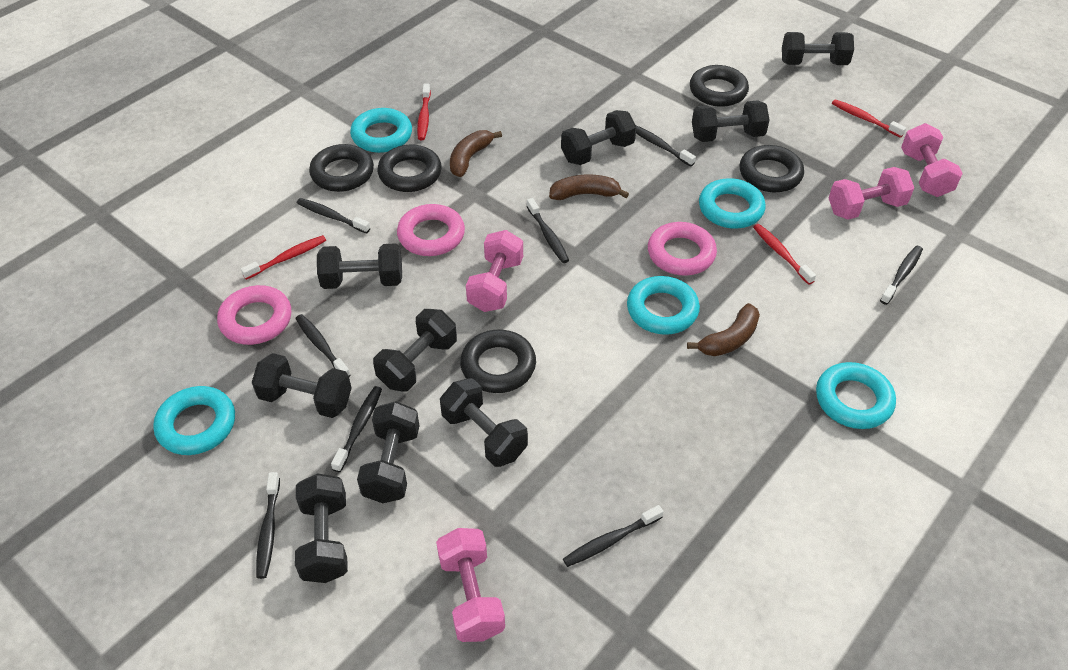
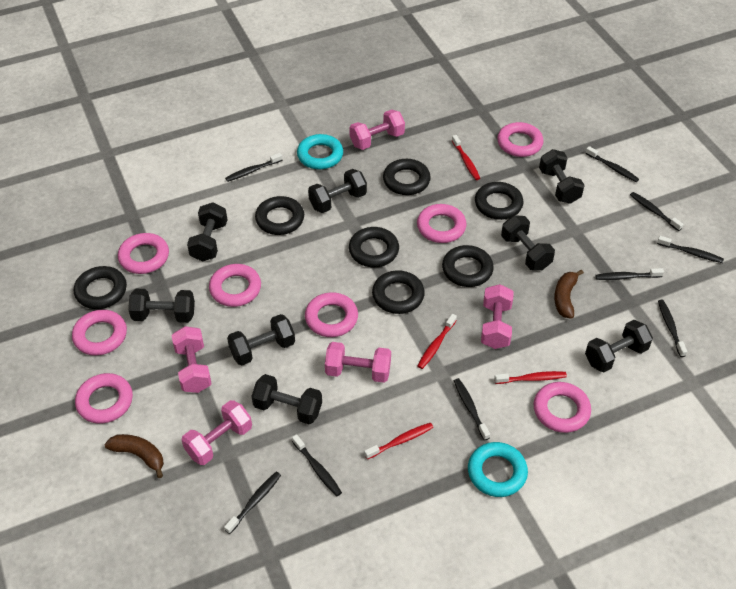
black dumbbell: [252,353,352,418] [295,473,348,583] [317,243,402,289] [357,401,420,503] [373,309,457,392] [440,378,528,467] [561,110,636,165] [692,100,769,142] [782,32,854,65] = 9 -> [128,289,195,323] [187,202,228,262] [227,314,295,365] [252,374,322,424] [308,169,367,213] [501,215,555,270] [539,149,585,204] [585,320,653,372] = 8
black ring: [309,144,374,192] [377,145,442,192] [460,330,536,393] [690,65,749,107] [740,145,804,192] = 5 -> [74,266,127,309] [255,196,304,235] [349,227,399,267] [372,270,425,314] [383,159,431,195] [442,245,494,287] [475,182,523,220] = 7
black toothbrush: [256,472,280,579] [295,314,351,377] [297,198,370,234] [331,386,382,472] [527,198,569,263] [563,505,664,567] [636,125,696,167] [880,246,923,305] = 8 -> [224,472,281,534] [225,153,282,182] [292,434,342,496] [454,378,490,440] [586,146,639,182] [595,268,664,280] [630,192,684,231] [657,236,724,263] [658,300,687,357] = 9
brown banana: [450,130,502,177] [549,174,629,200] [687,303,760,356] = 3 -> [105,434,164,478] [554,269,584,319] = 2
pink dumbbell: [436,528,505,642] [466,230,523,312] [829,167,914,220] [901,123,963,197] = 4 -> [172,326,212,393] [182,400,252,465] [325,342,391,383] [349,110,405,150] [481,284,514,349] = 5
pink ring: [217,285,291,345] [397,204,465,256] [648,222,717,276] = 3 -> [72,310,127,356] [75,373,133,424] [118,233,169,274] [209,264,261,307] [305,292,358,337] [417,204,466,243] [497,122,543,157] [533,382,591,433] = 8
turquoise ring: [153,386,235,455] [350,108,412,153] [627,276,700,335] [699,178,766,229] [816,362,896,429] = 5 -> [297,134,343,169] [468,442,528,497] = 2

